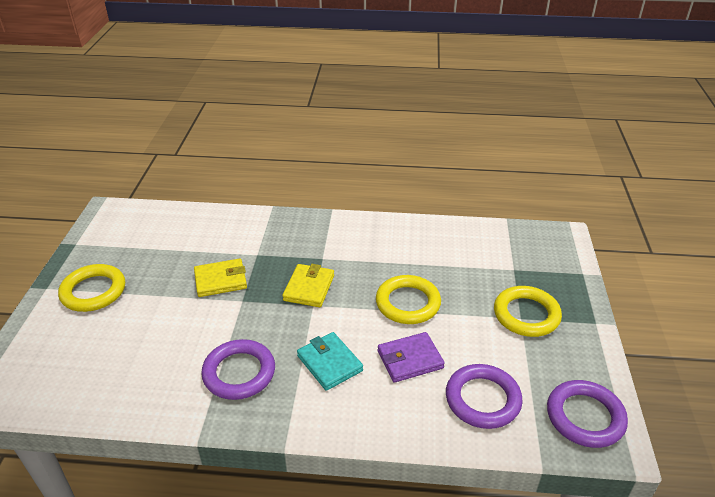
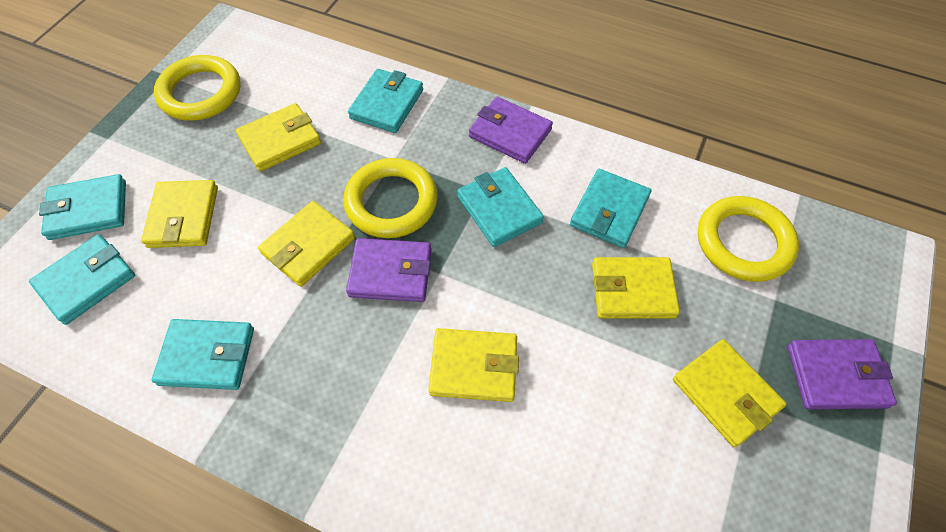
purple ring: [201,339,275,400] [446,364,523,429] [547,380,628,448] = 3 -> none = 0
purple wallet: [378,332,445,383] = 1 -> [346,238,431,302] [469,97,553,164] [788,339,897,409] = 3
turquoise wallet: [297,332,363,391] = 1 -> [29,234,135,325] [39,174,126,240] [152,319,254,390] [348,69,423,133] [457,167,544,247] [570,169,651,248] = 6
yellow wallet: [194,258,247,297] [282,264,334,307] = 2 -> [141,180,218,248] [236,103,321,171] [258,201,355,287] [428,328,519,402] [592,257,680,319] [673,339,786,447] = 6

